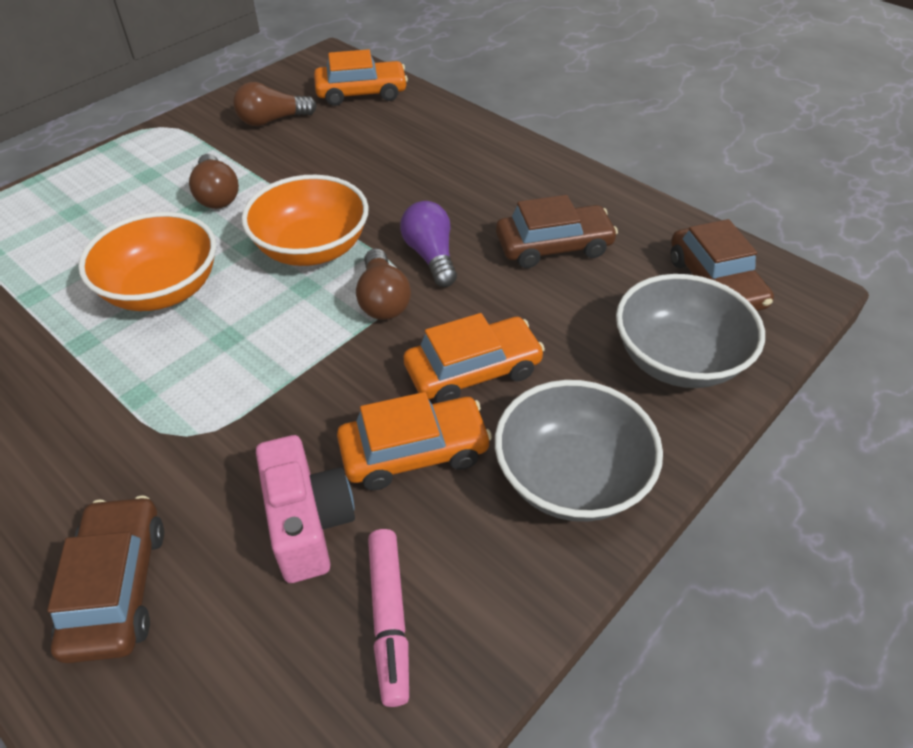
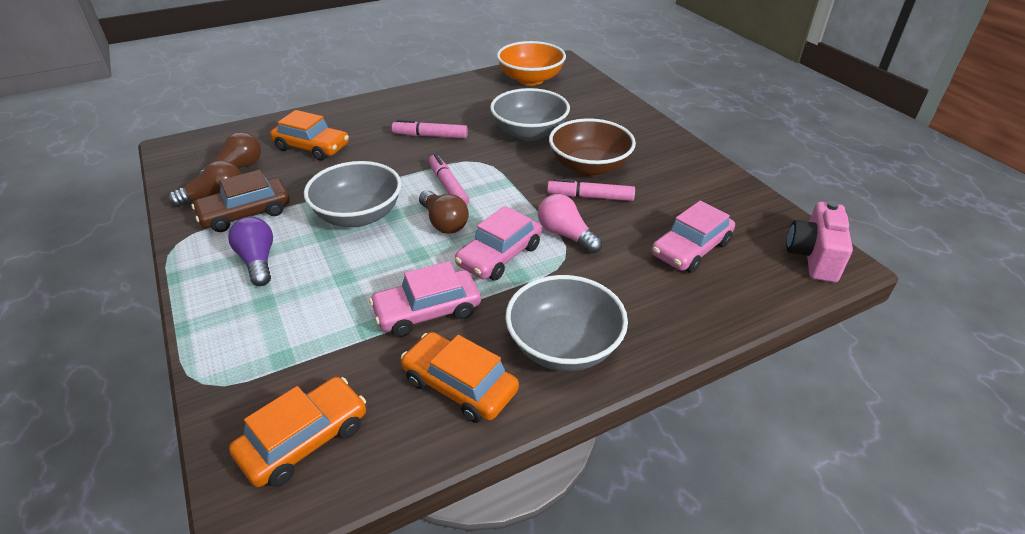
brown bowl: none = 0 -> [549,118,636,177] = 1
brown car: [47,496,164,663] [496,195,618,268] [671,219,774,311] = 3 -> [192,170,290,232] = 1
grey bowl: [495,380,663,522] [616,274,765,388] = 2 -> [304,161,401,227] [490,88,570,141] [505,275,628,371] = 3
orange bowl: [78,212,216,311] [241,175,369,266] = 2 -> [497,41,566,86] = 1
pink car: none = 0 -> [369,261,481,337] [455,206,542,281] [651,201,735,273] = 3
pink light bulb: none = 0 -> [538,194,602,254] = 1
pink marker: [368,529,409,707] = 1 -> [392,119,468,138] [429,154,469,205] [547,178,635,201] = 3

